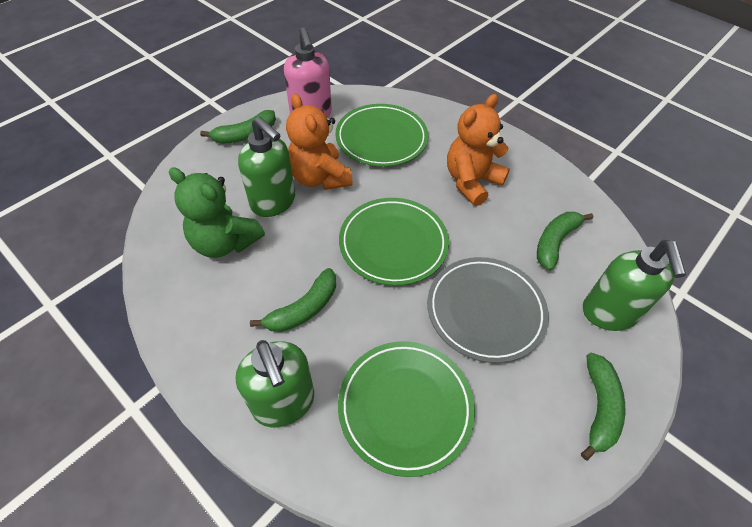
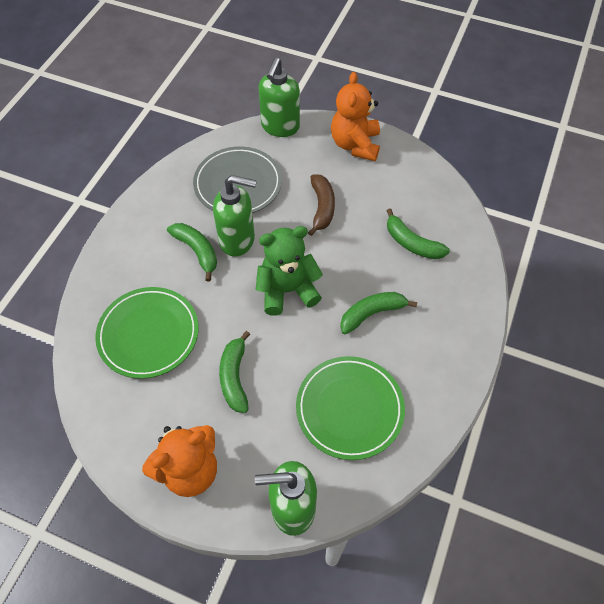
brown banana: none = 0 -> [308,174,335,236] = 1
green plate: [335,104,428,167] [338,341,475,477] [339,198,449,286] = 3 -> [95,287,199,379] [296,356,405,460] = 2
pink soap dispenser: [284,27,332,118] = 1 -> none = 0

